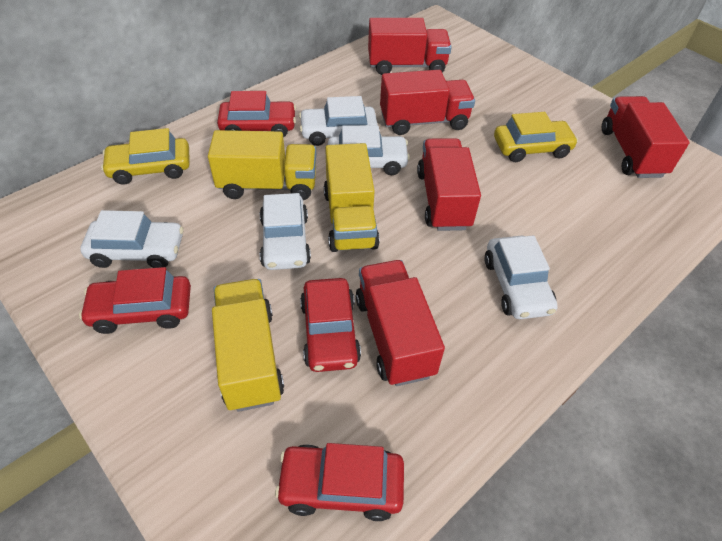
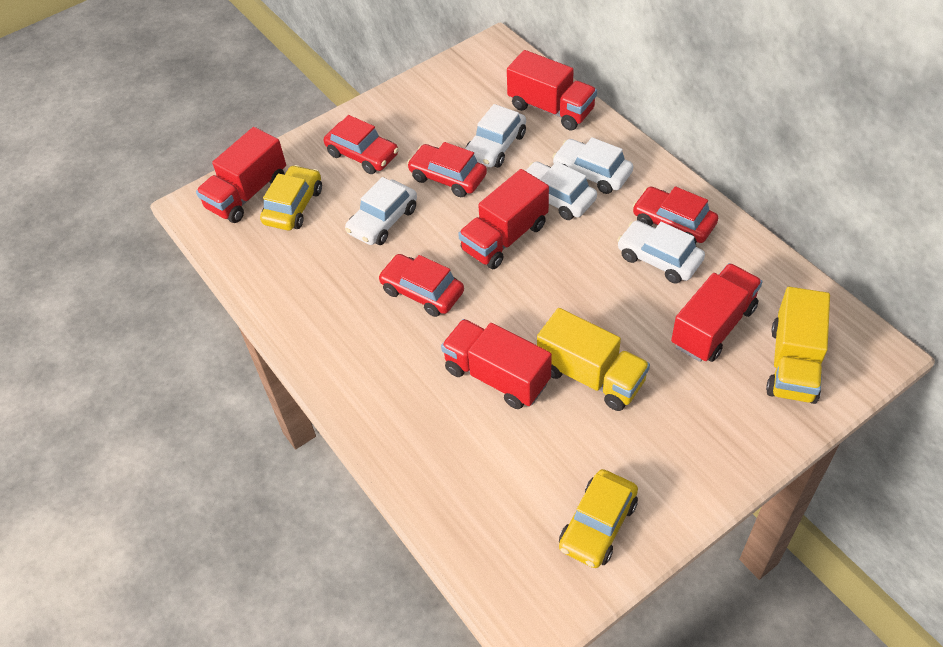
yellow truck: [208,130,316,200] [212,279,284,412] [324,143,380,252] = 3 -> [537,308,650,411] [766,287,830,404] = 2

